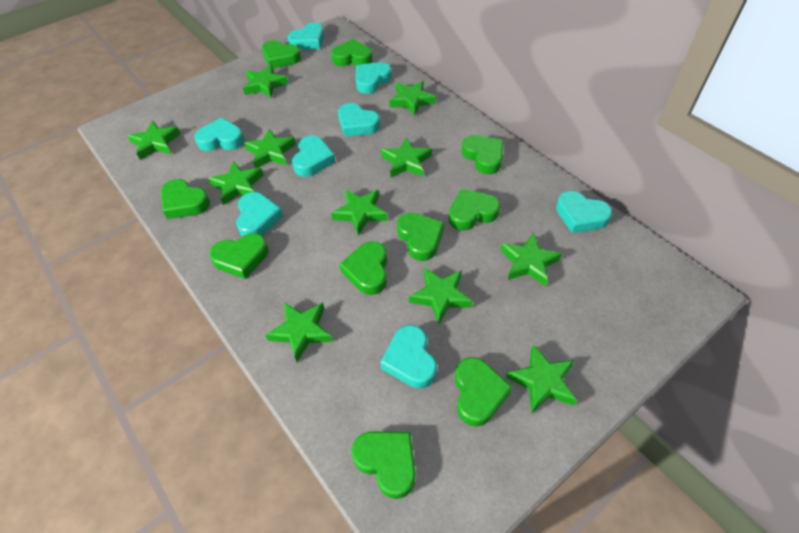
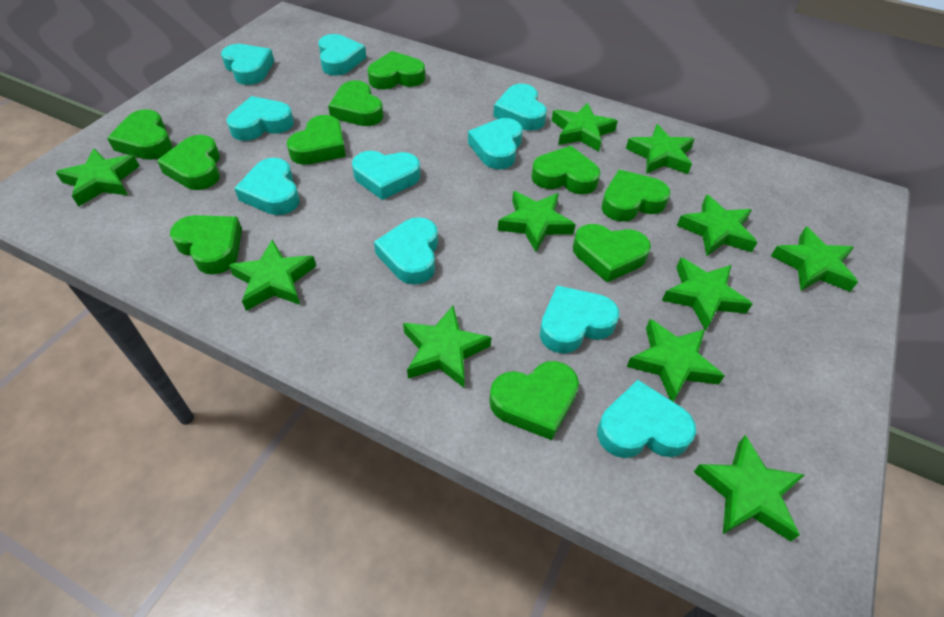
turquoise heart: [194,117,244,151] [236,192,283,237] [288,23,324,50] [292,136,336,177] [338,103,380,137] [356,62,392,94] [380,325,437,389] [556,191,612,233] = 8 -> [221,44,274,85] [227,96,294,141] [234,158,299,215] [318,34,366,75] [352,151,420,200] [374,217,438,285] [468,118,523,169] [493,84,547,131] [540,285,619,354] [597,380,696,458] = 10

